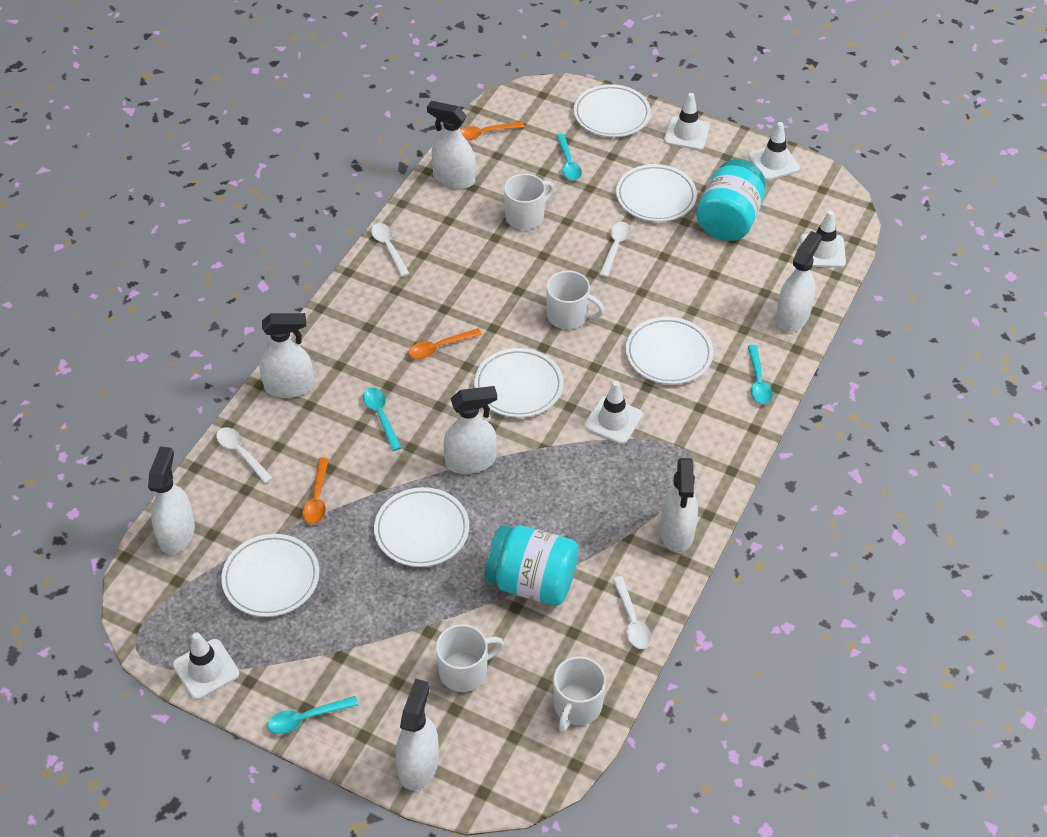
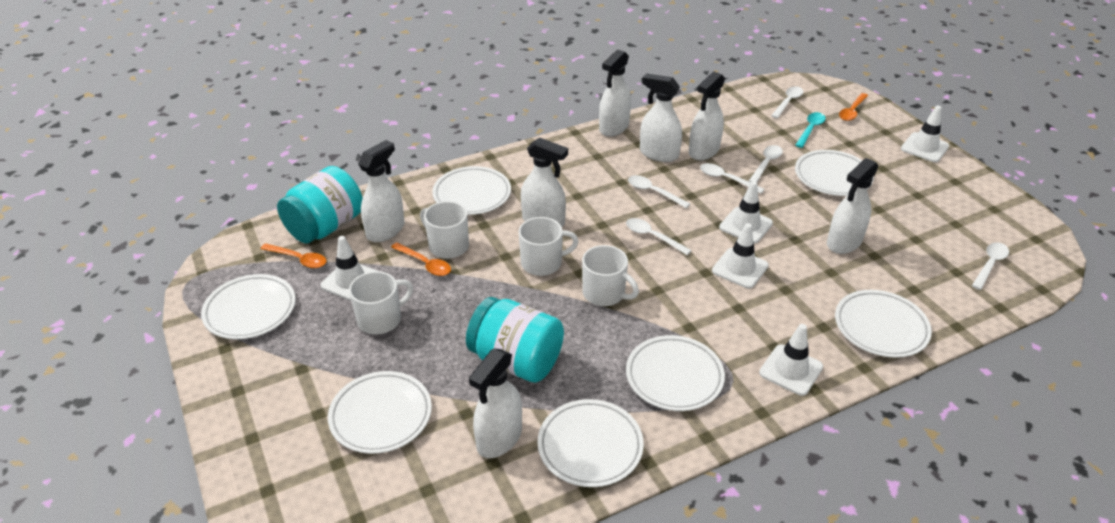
turquoise spoon: [267,696,359,734] [363,388,402,451] [556,134,582,180] [748,345,773,404] = 4 -> [795,112,826,148] = 1
white plate: [221,534,319,617] [374,487,469,567] [474,348,563,418] [574,84,651,137] [616,164,697,222] [626,317,713,384] = 6 -> [201,274,296,339] [328,371,432,454] [432,166,511,215] [537,399,644,487] [626,335,725,411] [795,150,874,196] [835,290,932,358] = 7
white spoon: [216,427,273,484] [371,223,410,277] [599,222,631,277] [613,576,651,649] = 4 -> [626,218,692,255] [628,175,690,208] [700,163,764,193] [749,145,783,183] [771,86,804,118] [972,242,1009,290] = 6

